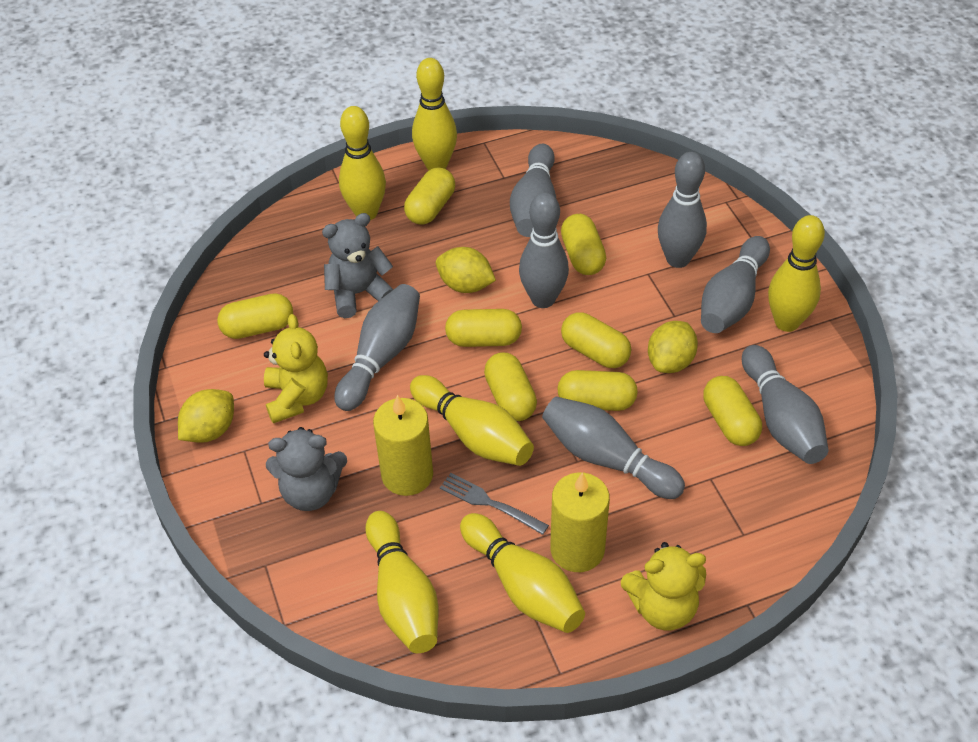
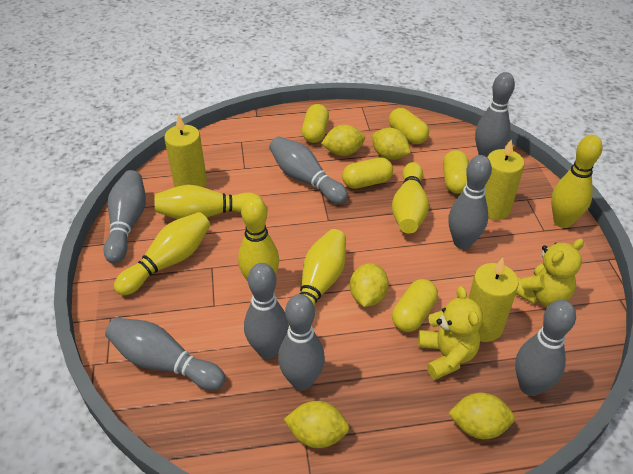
grey bowling pin: [334,284,420,411] [510,144,556,237] [519,192,569,308] [542,397,685,499] [658,152,707,268] [701,236,770,333] [742,345,829,464] = 7 -> [104,170,146,264] [105,318,225,390] [244,263,289,359] [269,136,348,204] [278,294,325,391] [449,155,492,249] [475,72,515,157] [515,300,576,396] = 8
grey fork: [440,473,549,535] = 1 -> none = 0
grey teddy bear: [266,427,347,511] [322,213,394,318] = 2 -> none = 0
yellow candle: [373,395,433,496] [550,472,610,572] = 2 -> [164,114,207,187] [469,258,519,342] [485,139,524,220] = 3
yellow capsule: [217,293,293,339] [404,167,455,225] [445,309,522,347] [484,352,537,421] [557,370,638,411] [561,214,606,275] [561,312,631,368] [703,376,762,446] = 8 -> [302,104,329,143] [342,157,393,189] [389,108,429,144] [392,279,438,332] [443,150,469,194] = 5
yellow lemon: [178,389,234,443] [436,247,496,293] [648,321,698,373] = 3 -> [284,401,349,448] [321,125,365,156] [350,263,389,307] [372,128,411,160] [448,393,515,439] = 5

